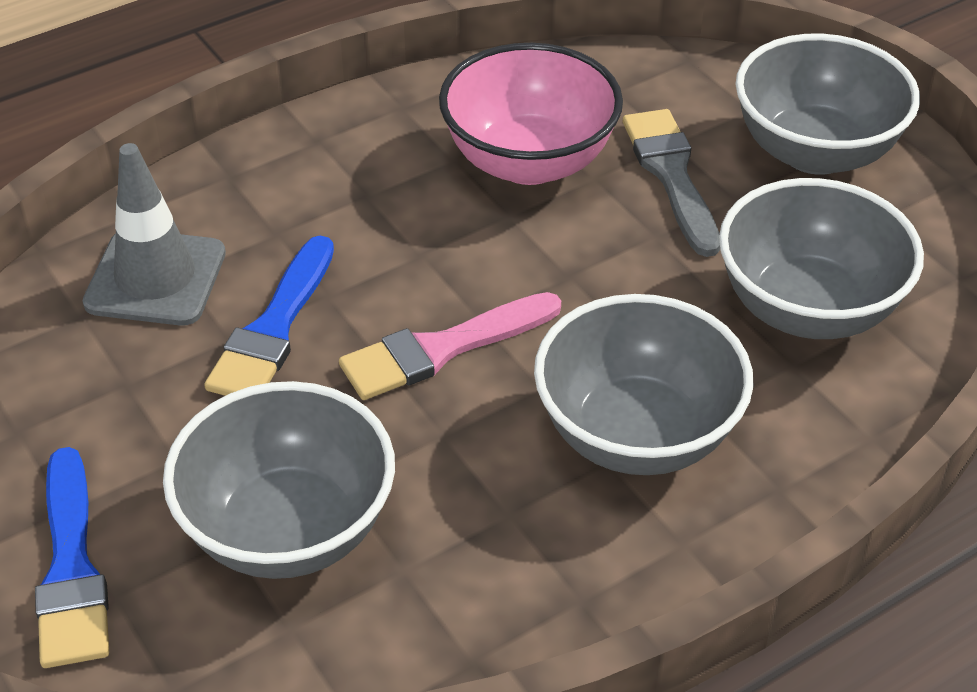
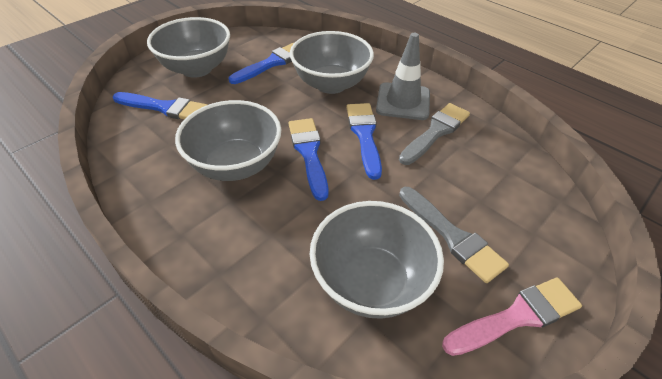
blue brush: [35,447,110,668] [204,236,334,396] = 2 -> [113,92,208,119] [229,43,294,84] [289,118,329,201] [346,103,382,180] = 4
grey brush: [623,109,720,257] = 1 -> [399,103,470,165] [399,187,509,283] = 2
pink bowl: [439,43,623,185] = 1 -> none = 0

